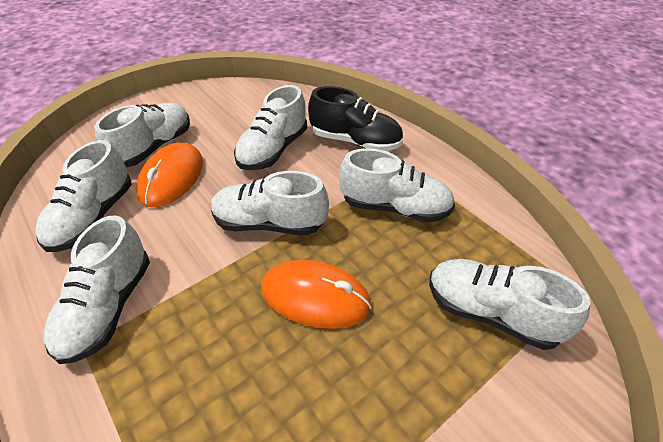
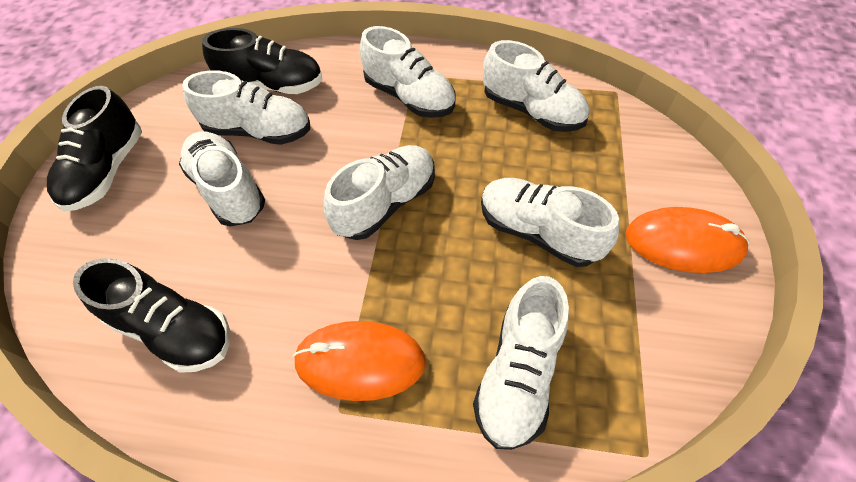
black shoe: [308,86,403,151] = 1 -> [47,86,142,211] [73,258,230,373] [202,28,323,94] = 3

